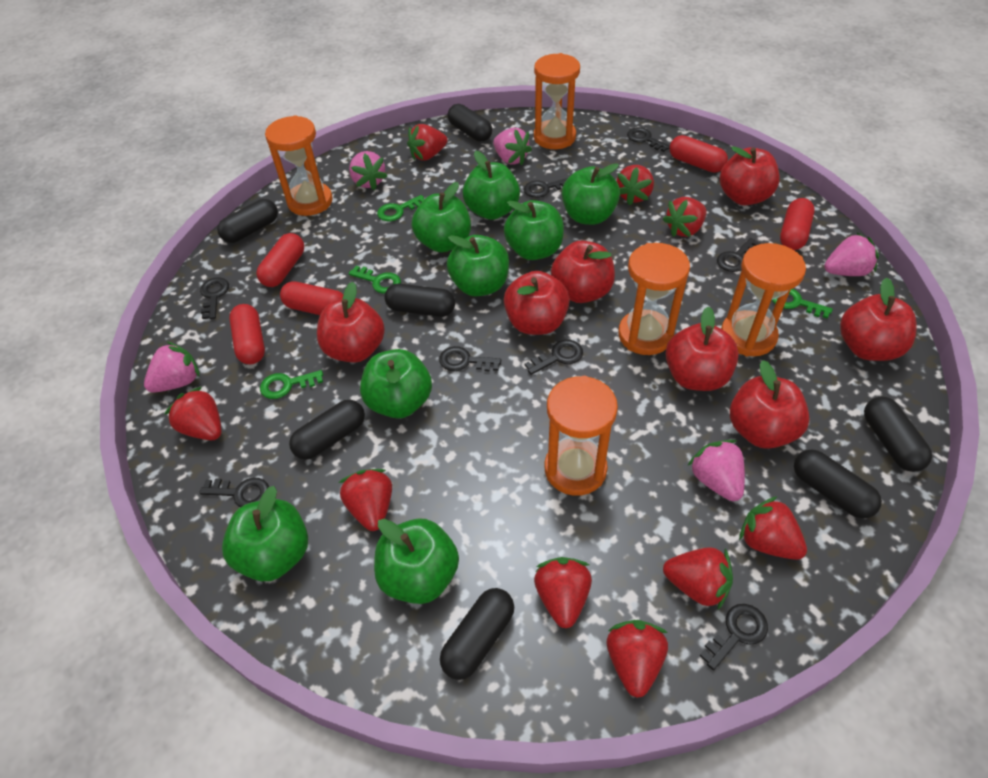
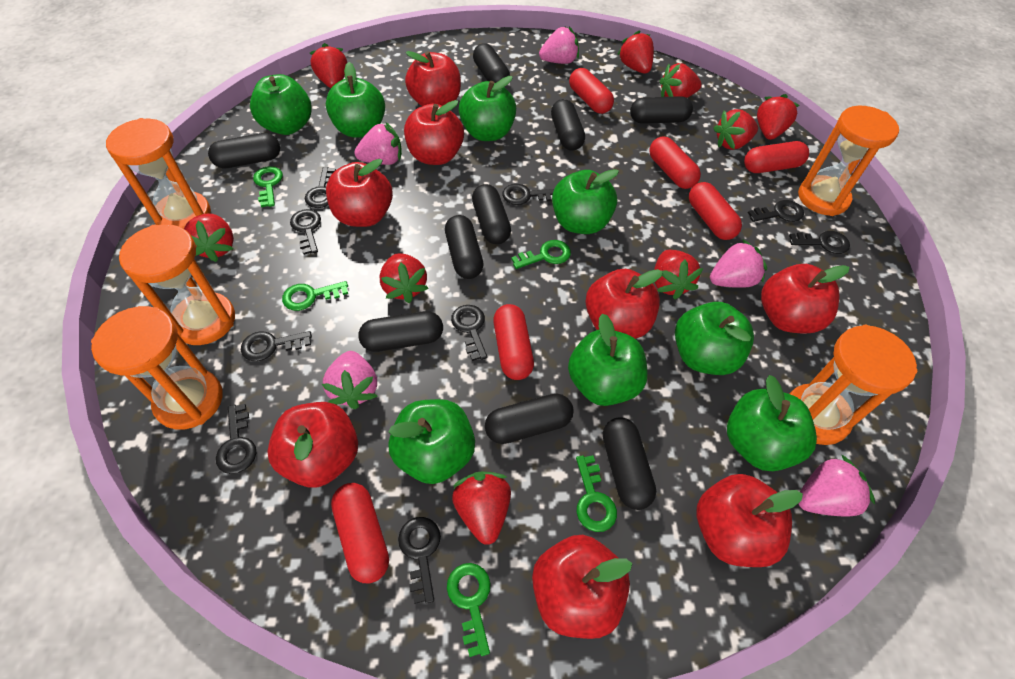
black capsule: [217,199,278,243] [289,400,365,460] [384,284,455,317] [440,588,514,680] [448,104,492,142] [794,449,882,519] [864,397,932,472] = 7 -> [208,133,280,168] [358,311,443,352] [445,215,484,279] [472,184,511,244] [473,43,510,83] [485,394,574,444] [551,99,585,151] [603,418,656,510] [630,96,693,124] = 9
black key: [199,478,269,507] [200,277,229,319] [439,346,501,372] [524,178,568,198] [525,339,583,375] [627,127,670,152] [700,604,768,670] [717,238,761,272] = 8 -> [216,404,257,474] [241,331,312,361] [290,209,321,255] [305,167,336,208] [398,517,441,604] [451,305,487,361] [502,184,554,205] [748,200,804,222] [789,231,850,254] = 9
green key: [260,370,323,399] [349,266,401,294] [377,195,424,221] [772,289,833,319] = 4 -> [253,166,283,207] [282,281,348,311] [447,563,491,657] [511,240,571,269] [576,455,617,532] = 5
red apple: [317,282,385,363] [504,271,570,335] [551,241,615,303] [665,306,739,391] [720,146,780,205] [730,360,810,449] [840,278,917,361] = 7 -> [267,402,358,488] [326,159,393,227] [404,100,464,165] [405,51,461,106] [532,535,633,639] [585,269,663,339] [697,474,803,567] [761,264,849,334] = 8
red capsule: [229,304,265,364] [256,233,304,287] [280,281,344,315] [669,135,728,173] [780,198,815,250] = 5 -> [331,483,389,583] [493,304,534,380] [569,68,614,114] [649,136,701,189] [689,182,742,240] [744,141,809,173] = 6

